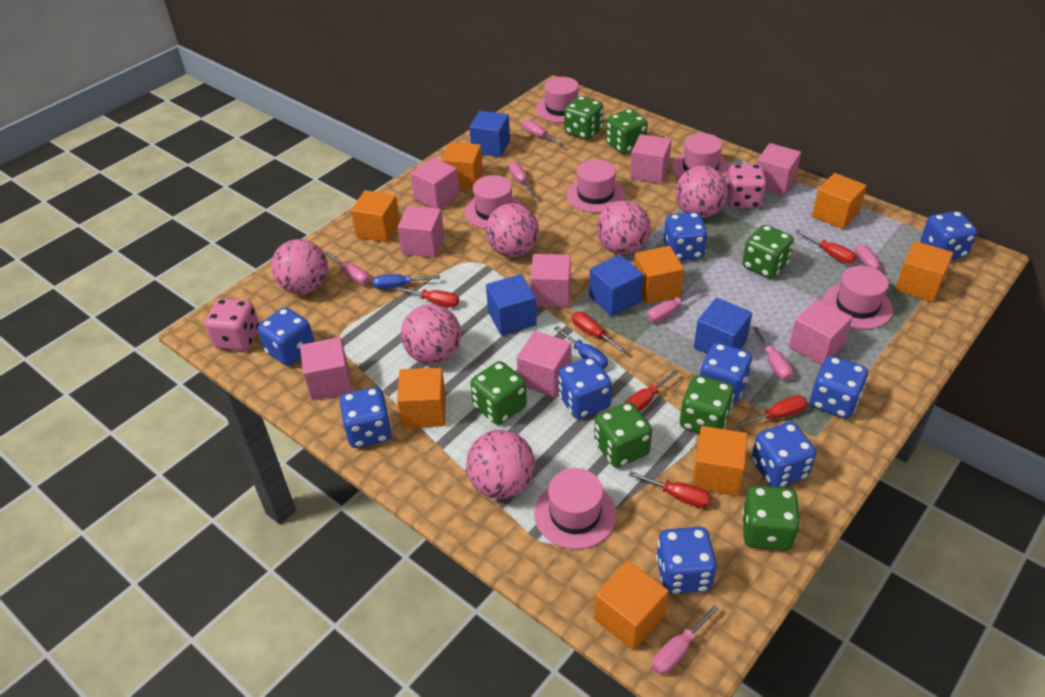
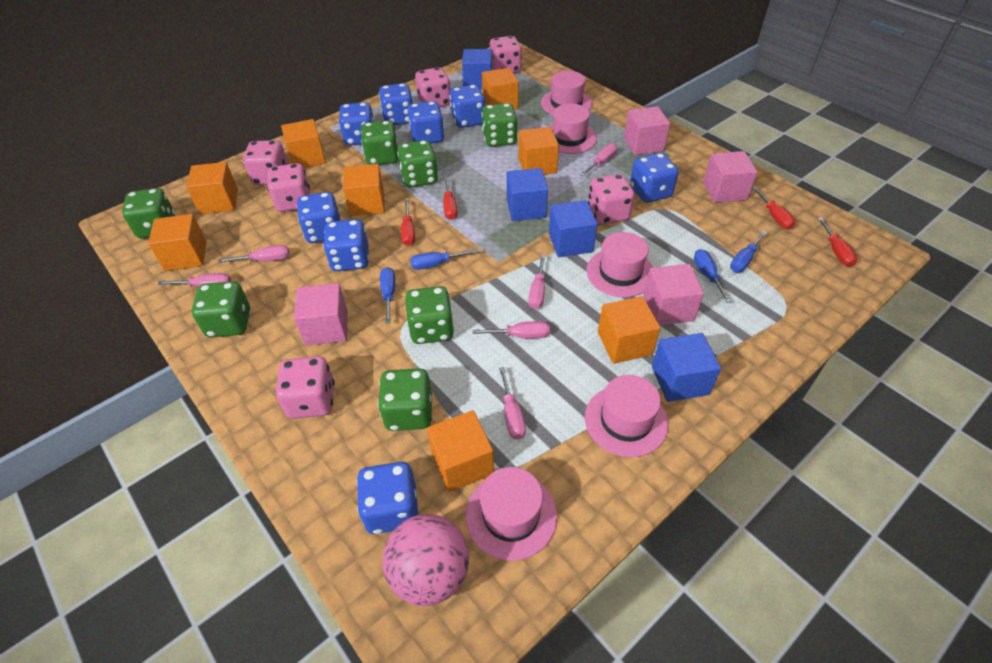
blue dice: [258,307,314,366] [340,387,392,448] [558,357,612,419] [656,527,717,594] [664,212,708,260] [700,343,752,404] [752,422,816,487] [810,356,868,419] [921,211,977,260] = 9 -> [296,192,340,243] [323,219,369,271] [339,102,374,146] [357,462,418,534] [379,83,413,125] [408,101,445,143] [449,85,485,128] [630,153,679,203] = 8
blue screwdriver: [373,274,440,289] [554,326,608,369] = 2 -> [380,267,395,324] [410,249,479,270] [694,249,731,303] [730,231,767,272] = 4
pink ball: [271,239,328,294] [401,304,461,364] [466,430,535,499] [485,203,539,257] [597,200,651,255] [675,166,728,218] = 6 -> [383,514,469,606] = 1
pink cube: [300,337,352,401] [397,206,444,258] [411,157,460,209] [517,331,571,397] [530,254,571,307] [630,134,671,184] [757,143,801,196] [789,299,853,365] = 8 -> [294,283,348,346] [624,106,670,155] [643,264,704,325] [703,151,757,203] = 4
pink dice: [205,298,259,351] [727,164,767,209] = 2 -> [243,140,288,185] [267,163,310,212] [275,356,335,419] [415,67,451,107] [490,36,522,73] [588,174,634,224] = 6
pink hat: [464,175,522,229] [534,468,616,549] [536,77,579,123] [566,159,625,213] [672,133,729,178] [823,266,893,329] = 6 -> [465,467,557,561] [541,71,592,115] [549,103,597,154] [585,375,668,457] [586,232,653,297] = 5
pink screwdriver: [324,252,370,285] [509,162,537,197] [522,119,564,146] [647,288,703,322] [652,605,719,675] [753,327,793,381] [855,244,897,290] = 7 -> [158,273,231,287] [218,245,290,263] [473,321,550,338] [499,367,526,440] [528,255,546,309] [580,143,617,176] = 6
red screwdriver: [395,287,459,308] [572,312,627,353] [624,370,679,411] [629,471,711,508] [736,395,807,427] [796,230,856,264] = 6 -> [401,200,415,246] [443,177,457,220] [752,187,796,230] [817,217,858,267] = 4

